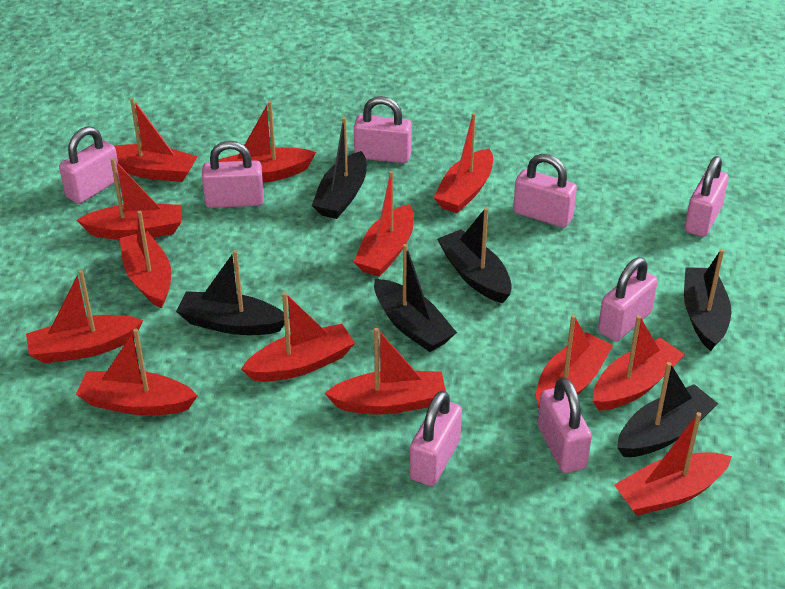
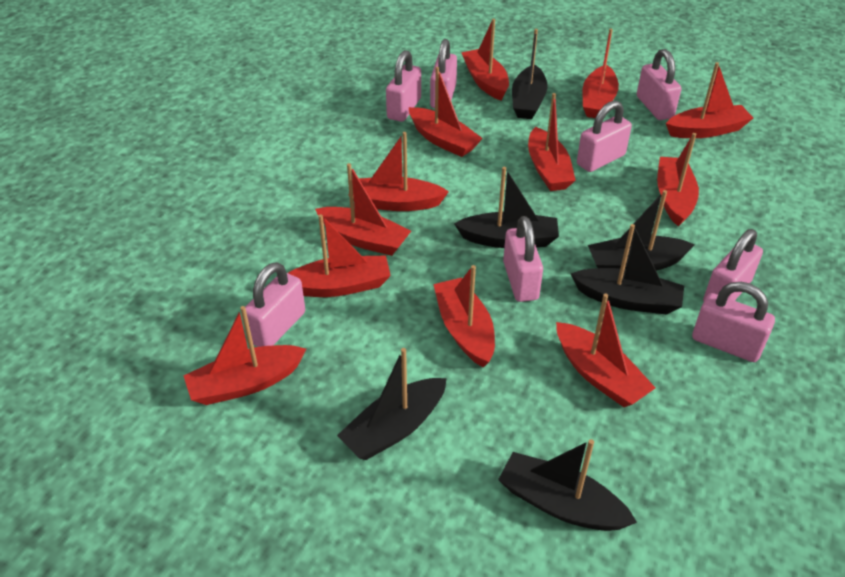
red boat: [26,270,143,363] [76,329,198,416] [77,158,182,240] [114,98,198,182] [119,211,171,308] [218,101,316,183] [241,292,355,382] [325,328,446,414] [354,171,414,277] [433,113,493,213] [536,315,613,407] [593,315,685,411] [614,412,732,516] = 13 -> [183,306,306,405] [288,214,391,297] [315,163,411,256] [348,132,449,211] [409,67,483,157] [433,265,495,368] [461,19,509,101] [528,93,576,191] [556,293,655,407] [583,29,619,118] [657,133,699,227] [666,62,753,138] = 12

